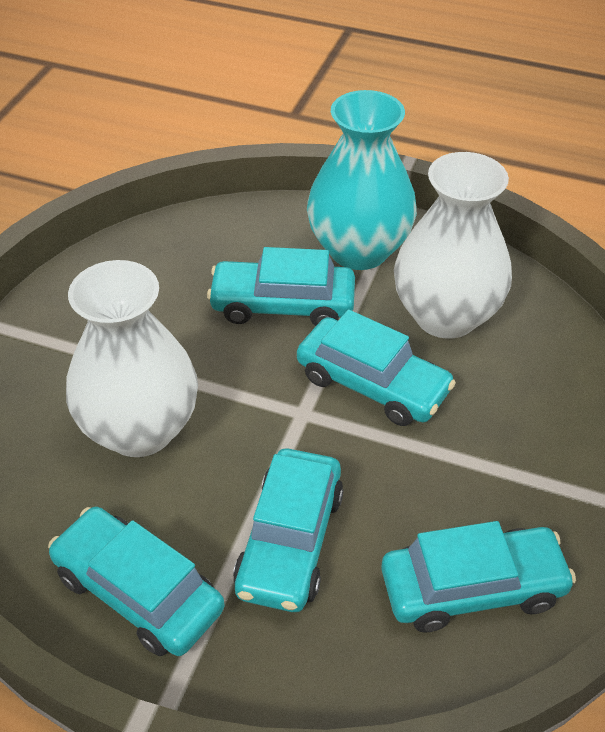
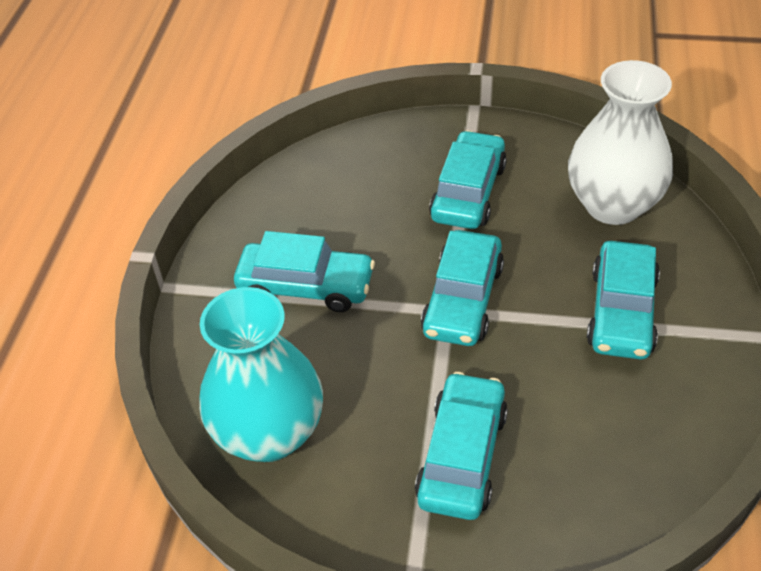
white vase: [66,260,198,457] [394,152,512,339] = 2 -> [568,60,673,225] = 1

